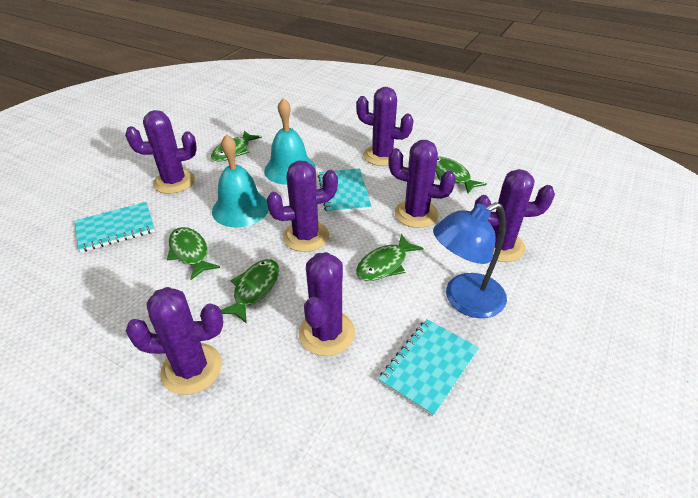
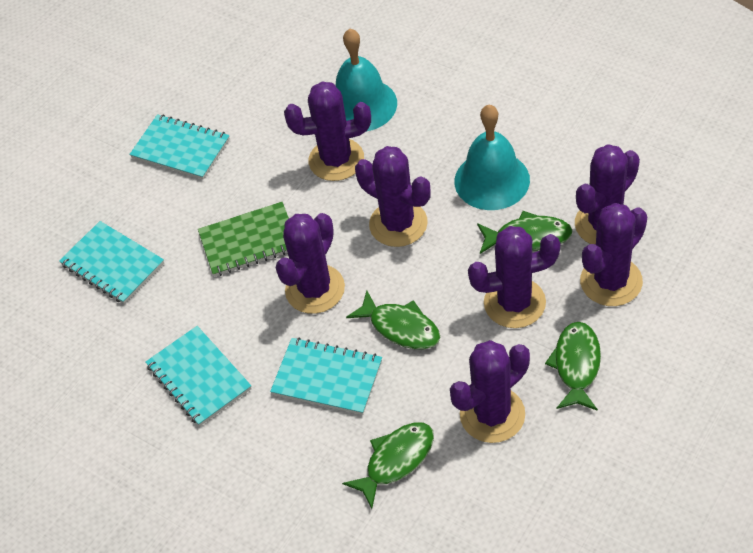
blue lamp: [433,202,507,318] = 1 -> none = 0
green fish: [167,227,220,280] [211,130,262,162] [221,259,279,324] [356,234,424,281] [435,156,486,193] = 5 -> [342,422,434,509] [346,290,440,349] [477,211,573,254] [545,322,601,411] = 4
green notebook: none = 0 -> [198,202,289,277] = 1
turquoise notebook: [75,202,155,252] [318,168,371,214] [378,319,479,417] = 3 -> [59,221,164,304] [129,114,230,180] [145,326,252,426] [270,337,382,415] = 4

